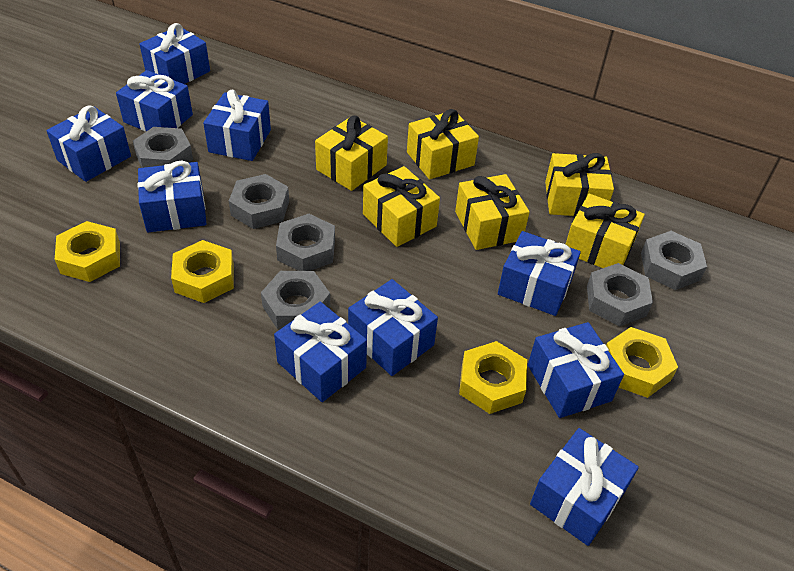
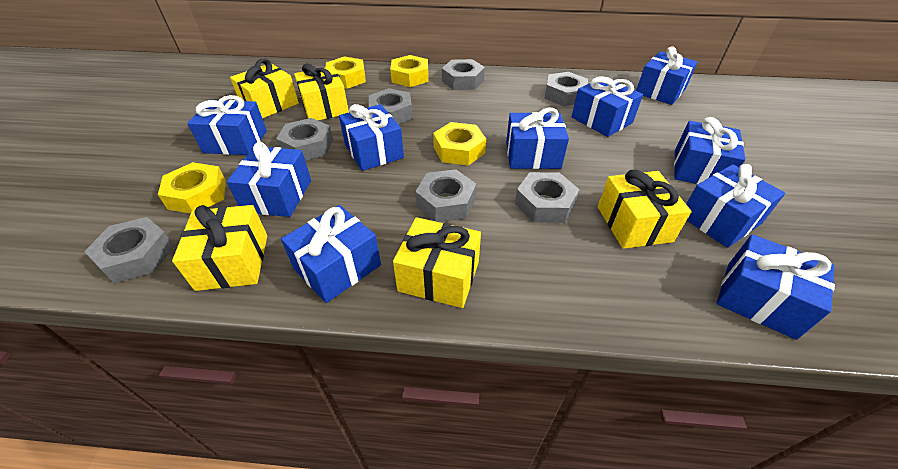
grey nut: [133,127,193,168] [229,174,289,229] [261,271,330,330] [276,214,335,271] [587,263,653,326] [641,231,707,290] = 6 -> [84,217,175,283] [276,118,333,161] [369,88,413,124] [415,169,476,222] [442,59,485,90] [515,172,580,223] [544,72,588,106] = 7
yellow gift: [315,116,388,191] [363,166,440,247] [407,109,479,180] [455,174,529,250] [545,153,614,216] [566,194,645,268] = 6 -> [172,205,267,291] [230,58,299,119] [294,64,349,120] [393,217,481,308] [598,170,692,249] = 5

